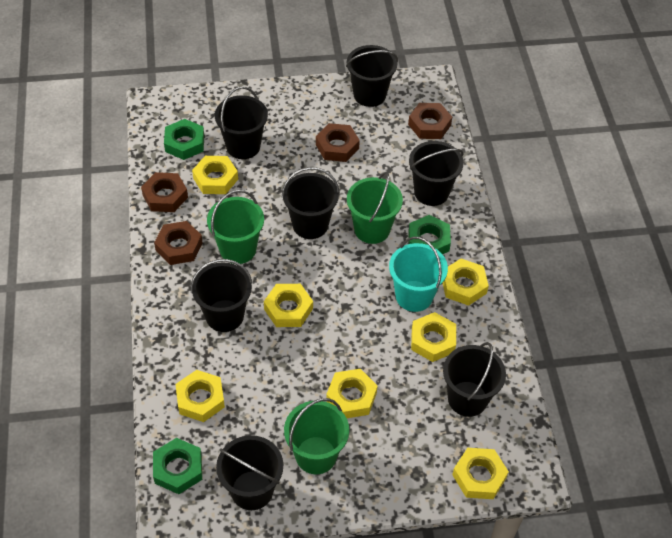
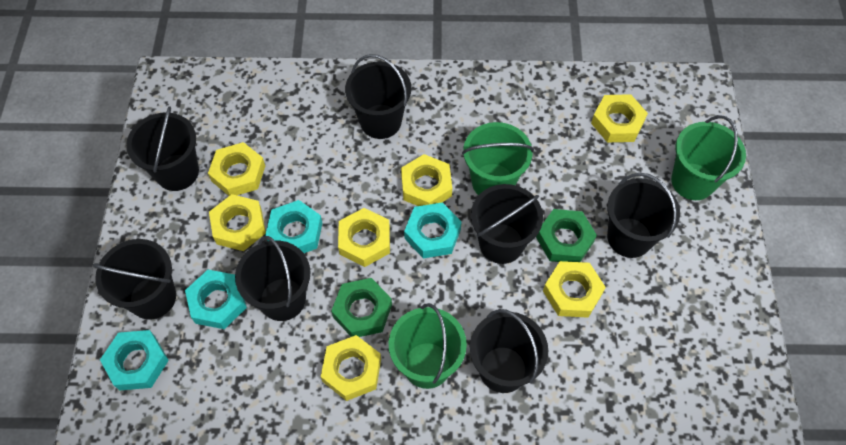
brown nut: [141,172,188,212] [154,221,203,265] [316,123,360,162] [408,103,452,139] = 4 -> none = 0
green nut: [153,438,202,494] [164,119,204,160] [408,215,451,254] = 3 -> [331,278,392,337] [536,209,597,262] = 2
turquoise bucket: [389,237,448,312] = 1 -> none = 0
turquoise nut: none = 0 -> [100,330,169,390] [185,270,247,329] [265,200,322,253] [404,202,462,259] = 4

